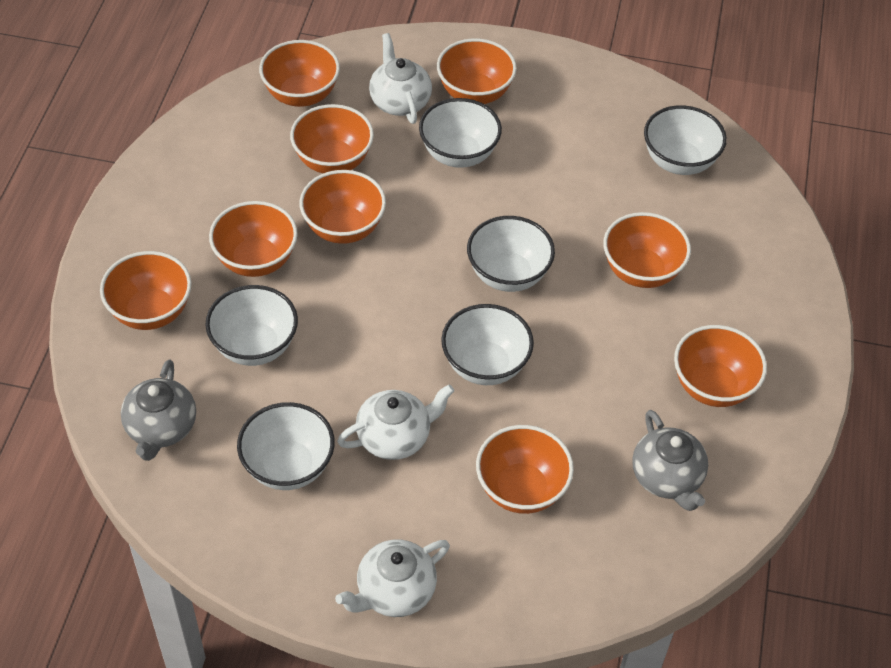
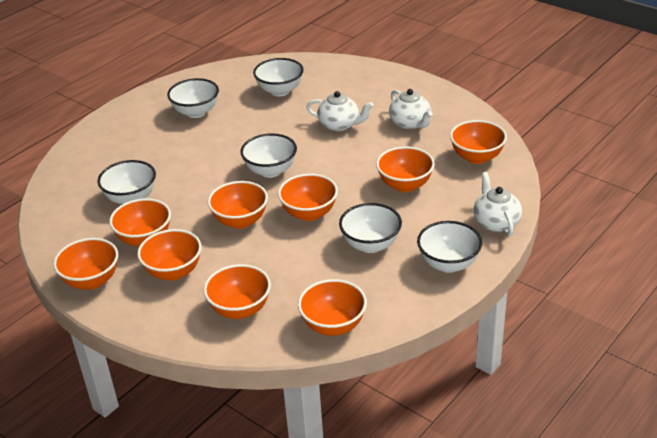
grey teapot: [121,359,196,461] [632,410,708,511] = 2 -> none = 0

